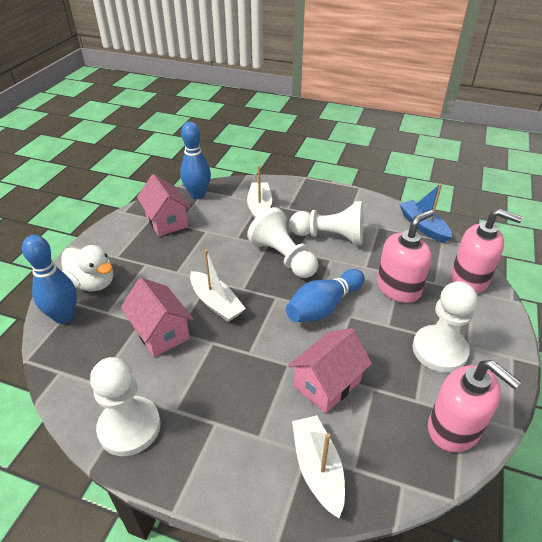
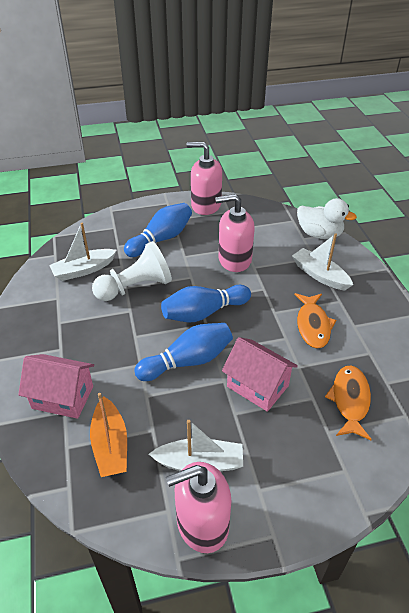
blue boat: [399,183,452,243] = 1 -> none = 0
orange boat: none = 0 -> [90,393,127,477] = 1
orange fish: none = 0 -> [294,293,336,349] [325,365,372,440] = 2
pink house: [121,278,193,357] [137,174,191,236] [288,328,372,413] = 3 -> [18,354,94,419] [222,337,298,412] = 2
white pawn: [90,357,161,456] [247,207,318,278] [289,201,364,245] [412,281,477,373] = 4 -> [92,241,172,301] = 1

